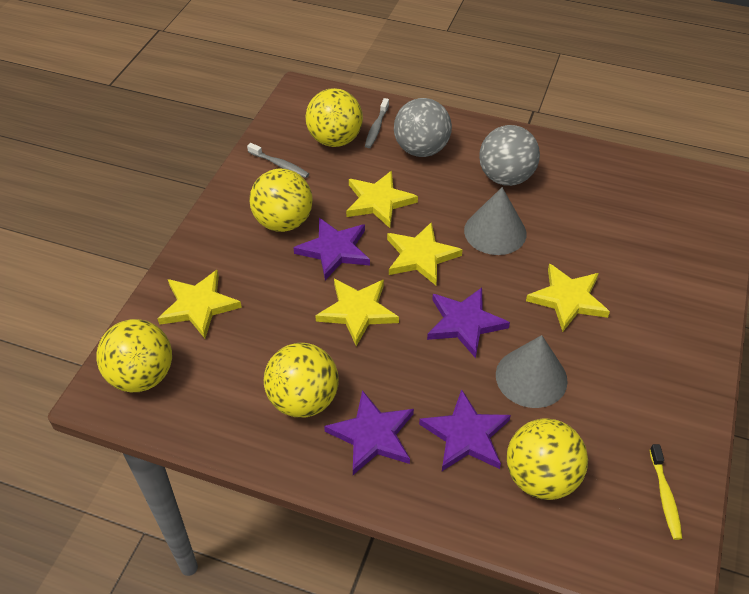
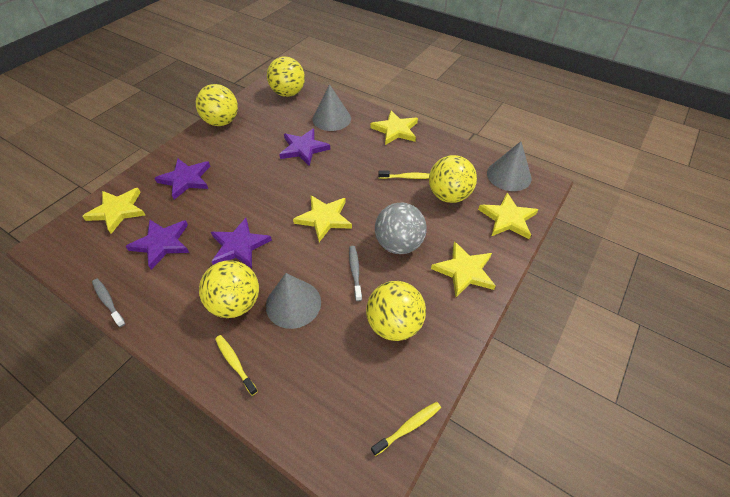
grey ball: [394,98,452,157] [479,125,540,186] = 2 -> [375,202,427,254] = 1
grey cone: [464,187,526,255] [496,335,568,408] = 2 -> [266,273,321,329] [312,84,351,131] [487,141,531,191] = 3
yellow toothbrush: [650,444,682,540] = 1 -> [215,335,258,396] [371,402,441,456] [378,170,429,179] = 3

